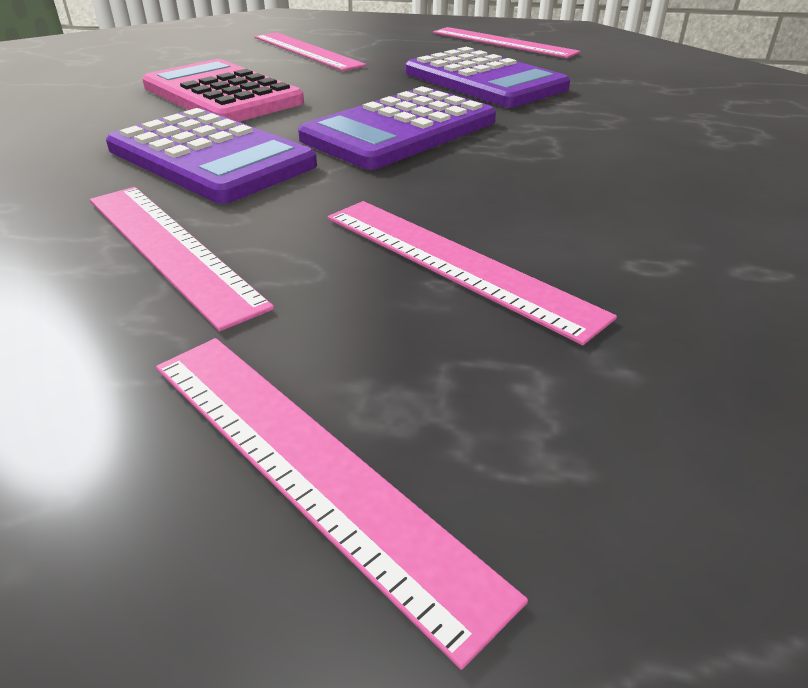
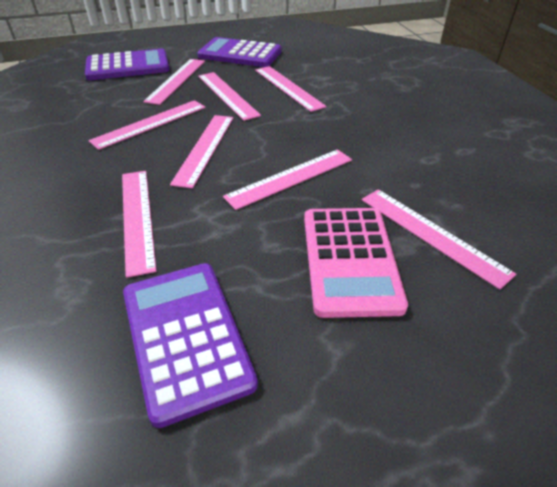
pink ruler: [90,187,274,331] [156,338,528,670] [255,32,366,71] [328,201,617,345] [433,27,581,58] = 5 -> [89,100,205,150] [122,171,157,278] [143,59,205,105] [170,115,233,189] [198,72,261,121] [223,149,352,210] [255,66,327,112] [362,189,516,290] = 8

